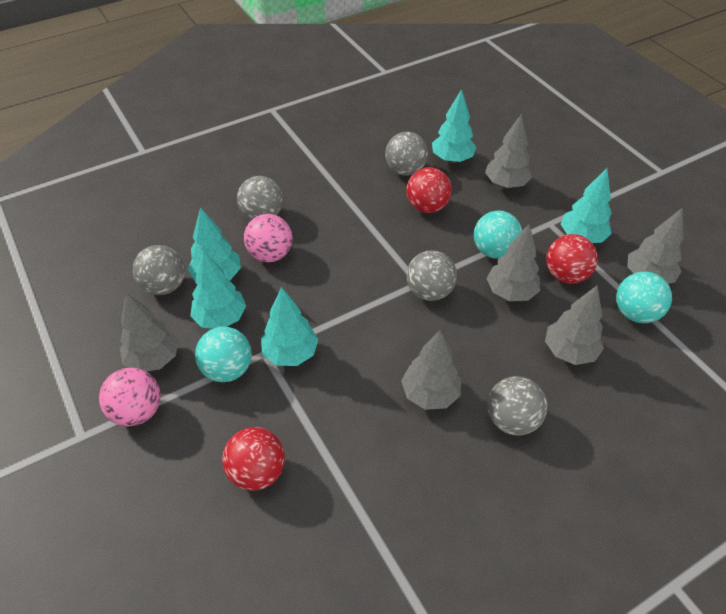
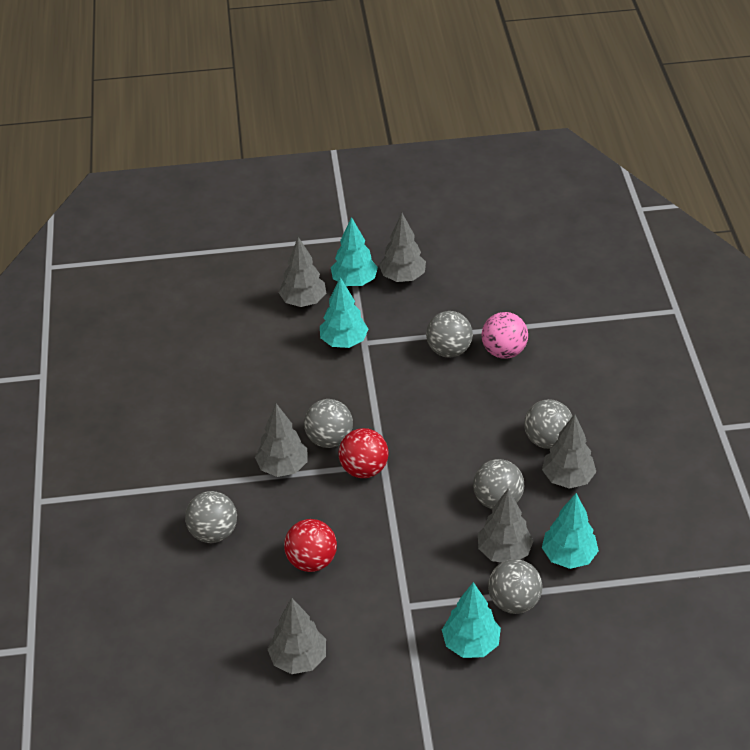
grey ball: [133,245,185,295] [237,176,283,220] [385,132,428,176] [406,250,457,301] [487,376,547,435] = 5 -> [185,491,237,543] [304,399,353,448] [426,311,473,357] [473,459,524,509] [488,559,542,614] [524,399,572,449] = 6
pink ball: [99,368,161,426] [244,214,293,262] = 2 -> [481,312,528,359] = 1
red ball: [222,427,285,491] [407,167,452,213] [546,234,598,284] = 3 -> [284,519,337,572] [339,428,389,478] = 2
turquoise ball: [195,327,252,382] [474,211,522,259] [616,272,672,323] = 3 -> none = 0
turquoise tree: [188,207,241,281] [190,250,246,329] [261,287,318,366] [432,89,477,163] [561,168,612,243] = 5 -> [320,277,368,348] [331,217,378,286] [442,582,501,658] [542,493,599,569] = 4

